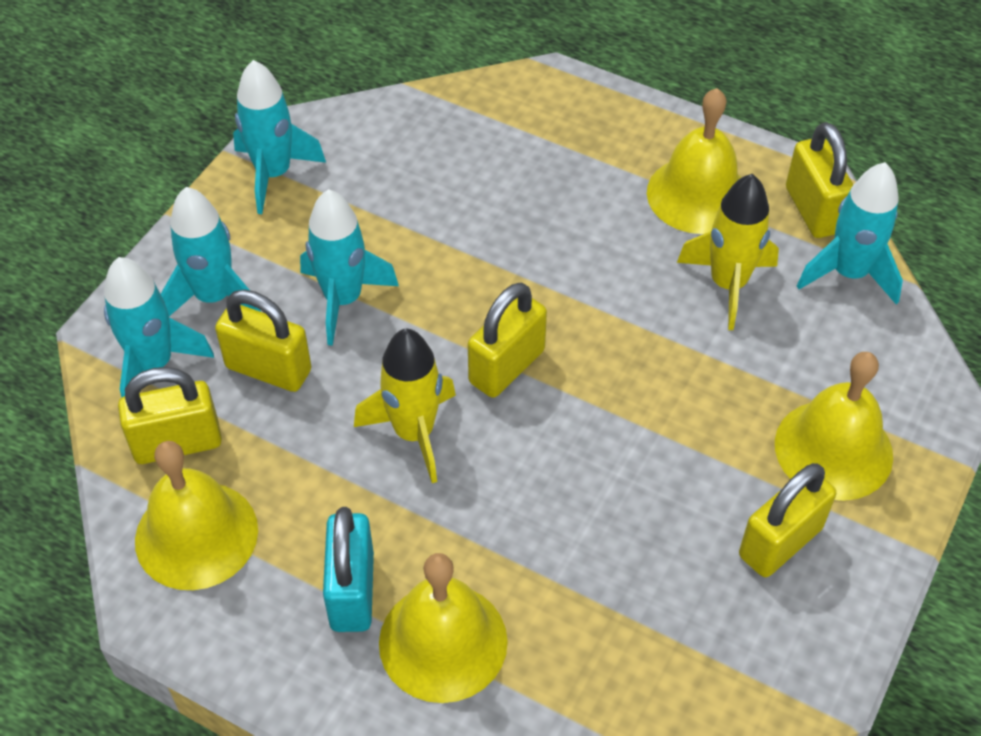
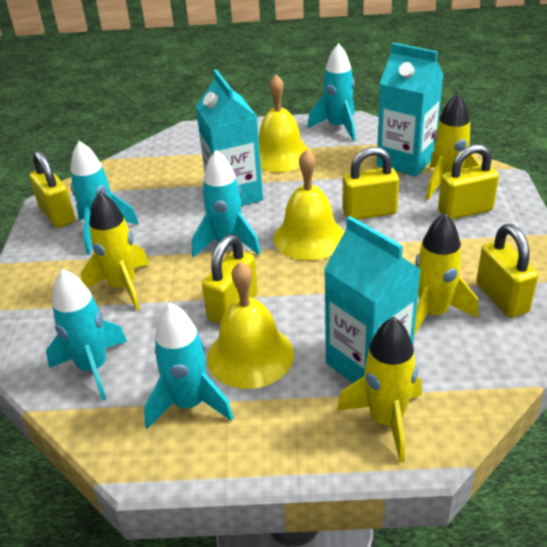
turquoise carton: none = 0 -> [196,69,263,206] [324,216,421,383] [377,43,444,177] = 3
turquoise padlock: [323,507,374,632] = 1 -> none = 0
yellow bell: [135,441,258,590] [379,553,508,703] [647,88,741,234] [775,352,893,501] = 4 -> [207,261,294,389] [259,75,311,172] [273,149,344,260] = 3
yellow rocket: [354,329,456,483] [677,174,779,330] = 2 -> [81,191,149,310] [337,317,422,463] [414,213,478,336] [426,92,480,200] = 4

